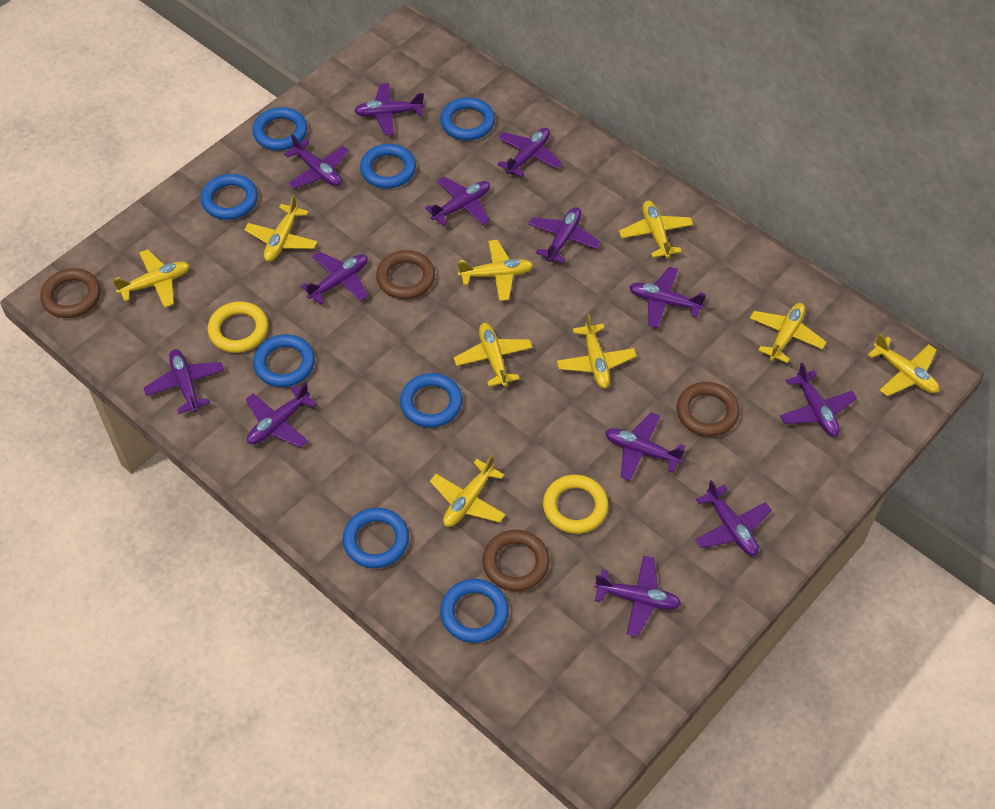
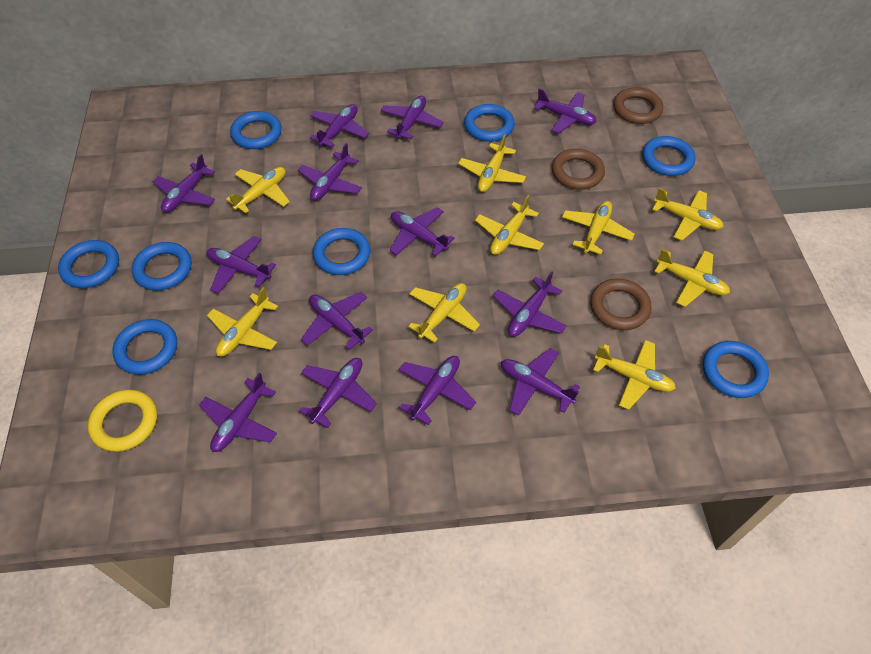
brown ring: [40,268,101,318] [376,250,435,299] [483,530,550,591] [677,382,740,437] = 4 -> [552,149,605,190] [590,278,652,330] [613,87,663,124] = 3
yellow ring: [208,301,268,353] [543,475,608,534] = 2 -> [88,389,157,452] = 1

